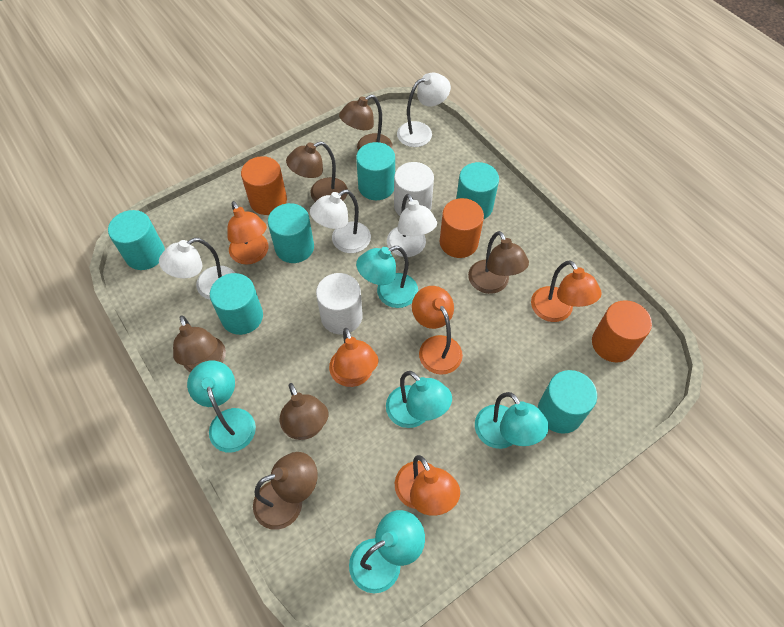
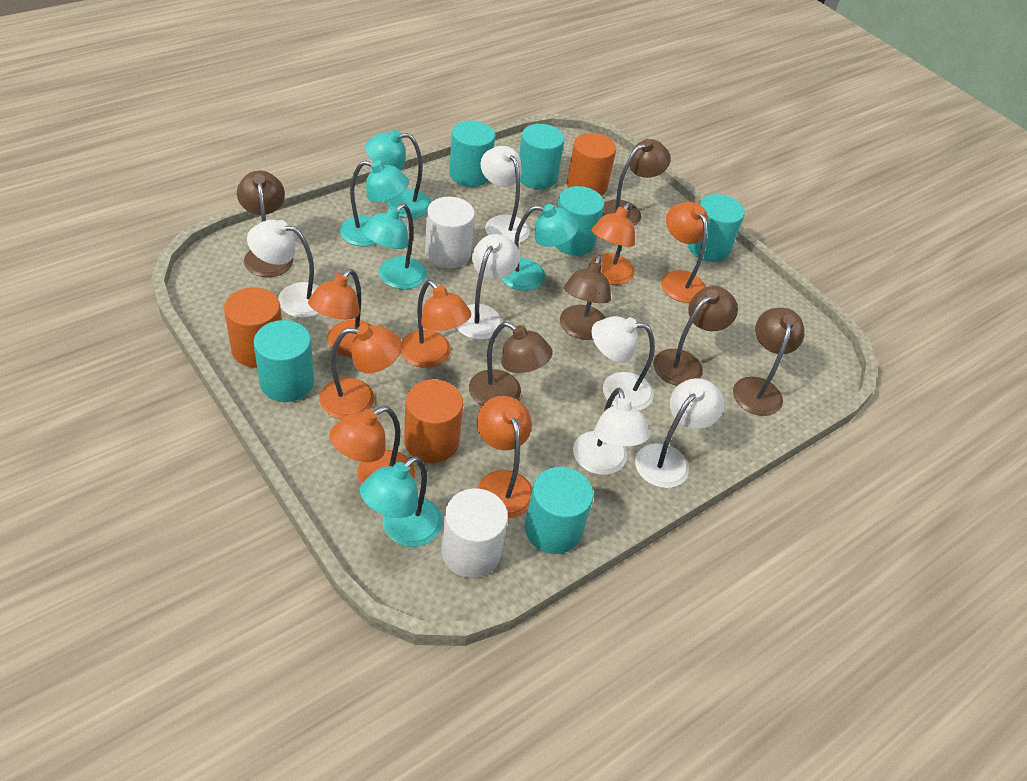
orange lamp: [227,201,268,265] [329,328,378,387] [395,455,460,516] [412,286,463,374] [531,260,602,322] = 5 -> [308,269,372,357] [320,325,402,419] [330,406,415,485] [400,280,471,368] [477,396,532,518] [591,203,635,285] [661,202,709,303] = 7
white lamp: [159,238,235,300] [310,190,371,253] [387,194,437,257] [397,73,451,147] = 4 -> [247,220,319,318] [456,234,520,340] [480,146,530,243] [573,388,650,475] [591,316,655,411] [635,378,724,488] = 6

